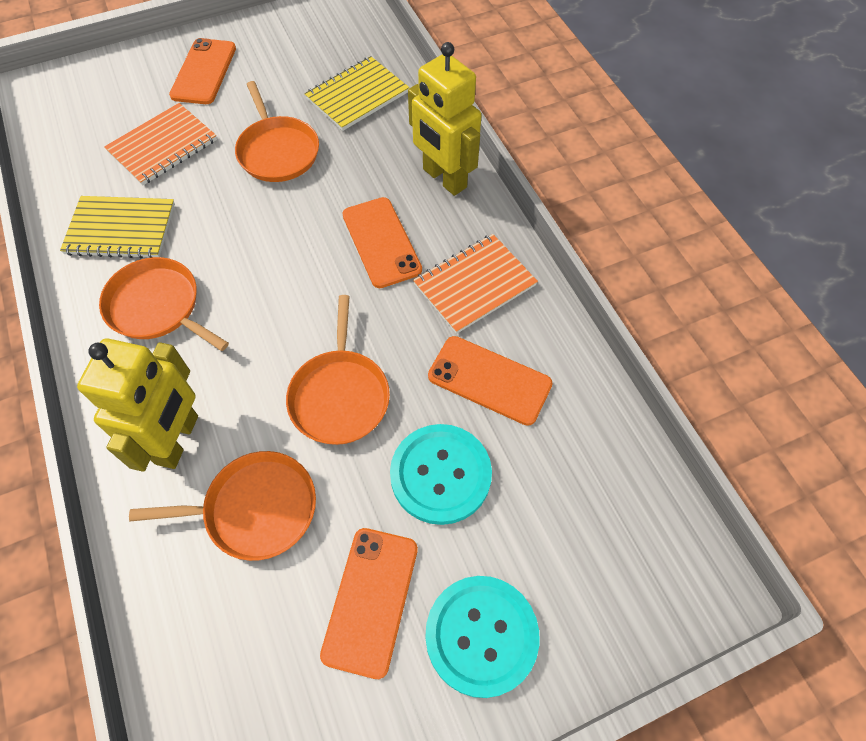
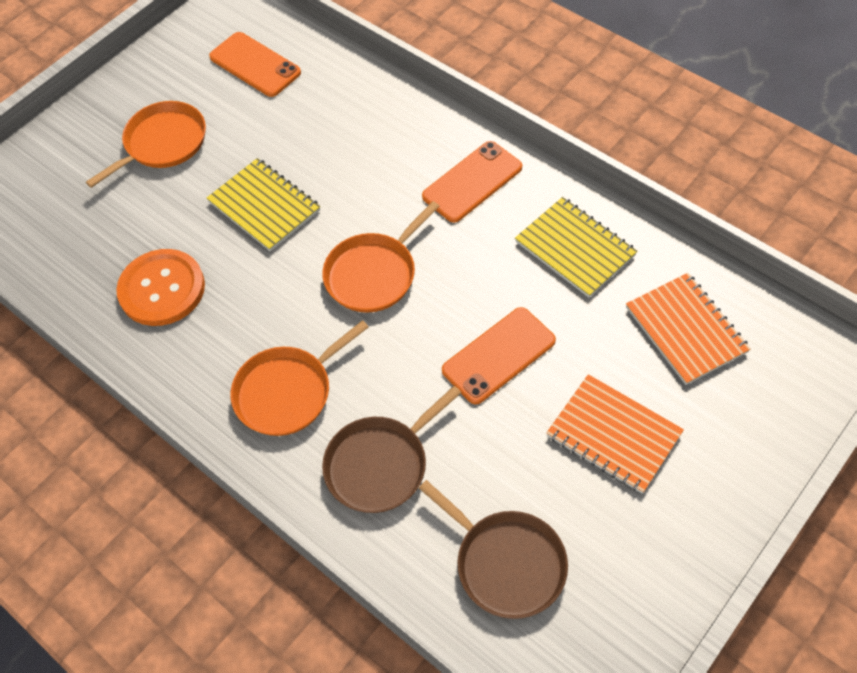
brown pan: none = 0 -> [322,386,461,513] [419,480,568,619] = 2
orange button: none = 0 -> [116,249,205,326] = 1
orange pan: [99,257,229,351] [129,451,316,561] [235,81,319,182] [286,295,390,445] = 4 -> [86,101,206,188] [231,320,369,436] [322,201,440,313] = 3
orange phone: [169,38,236,104] [320,528,418,679] [343,197,422,288] [428,336,553,426] = 4 -> [209,32,301,97] [422,141,522,223] [442,307,556,404] = 3
turquoise button: [390,424,492,525] [425,576,539,698] = 2 -> none = 0
yellow robot: [77,338,198,472] [408,42,482,196] = 2 -> none = 0

